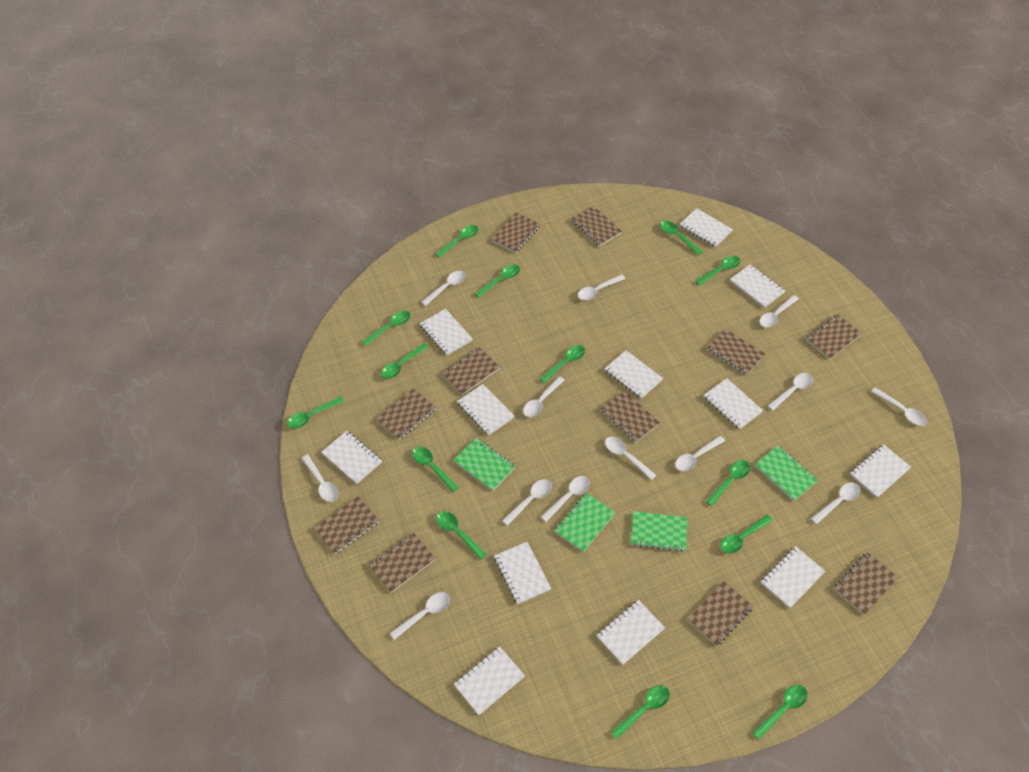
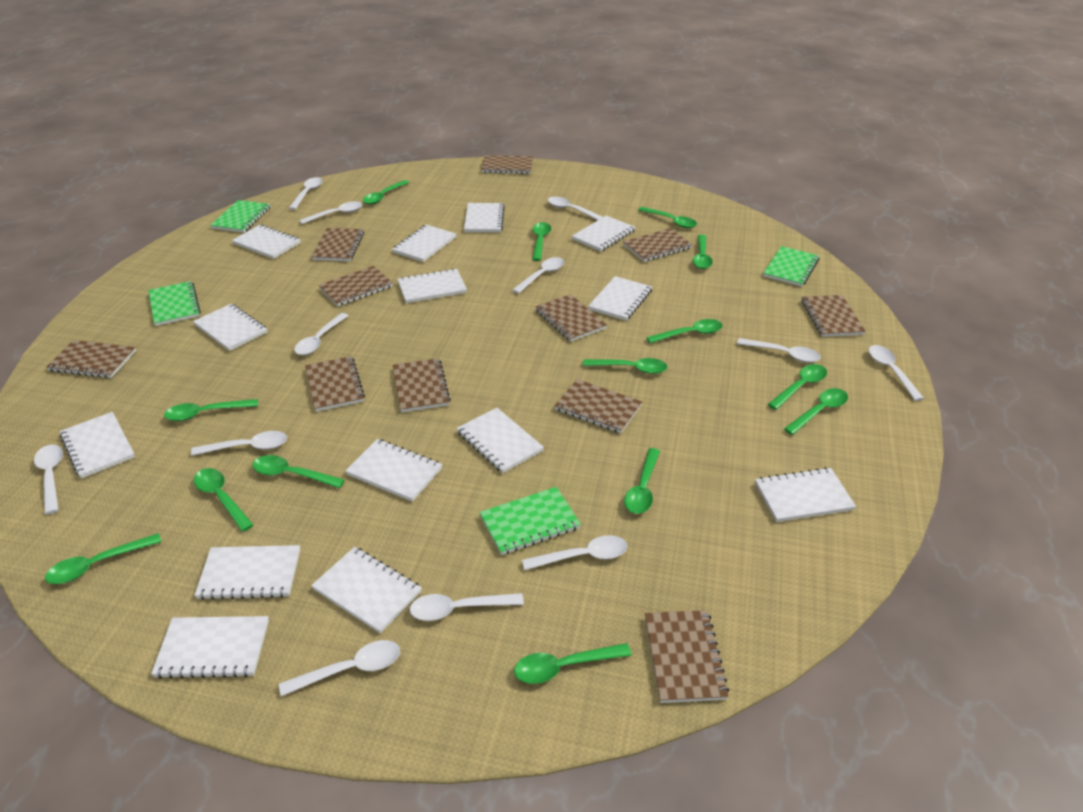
white notebook: [321,431,382,484] [420,309,473,355] [454,646,525,715] [457,384,514,436] [494,542,551,605] [596,600,665,665] [604,350,663,399] [680,208,733,247] [704,378,763,430] [730,264,785,308] [761,547,825,609] [850,444,911,498] = 12 -> [60,412,135,479] [151,616,269,679] [193,304,267,351] [194,545,300,600] [232,225,301,259] [311,547,422,633] [345,439,443,502] [392,225,456,262] [398,268,467,303] [457,408,544,473] [464,203,505,232] [572,215,636,251] [588,276,652,321] [755,467,856,522] = 14
white spoon: [301,455,338,502] [390,592,450,640] [421,271,466,306] [502,479,552,526] [523,376,564,417] [541,476,590,522] [578,274,625,300] [605,437,656,480] [675,436,725,471] [760,295,799,328] [768,373,813,411] [811,482,861,524] [871,388,927,426] = 13 -> [34,444,63,514] [191,431,287,456] [279,640,400,696] [289,177,323,210] [294,313,349,355] [299,201,363,224] [410,593,524,621] [512,257,564,294] [522,535,628,570] [548,197,603,220] [737,338,821,363] [869,345,924,401] = 12

